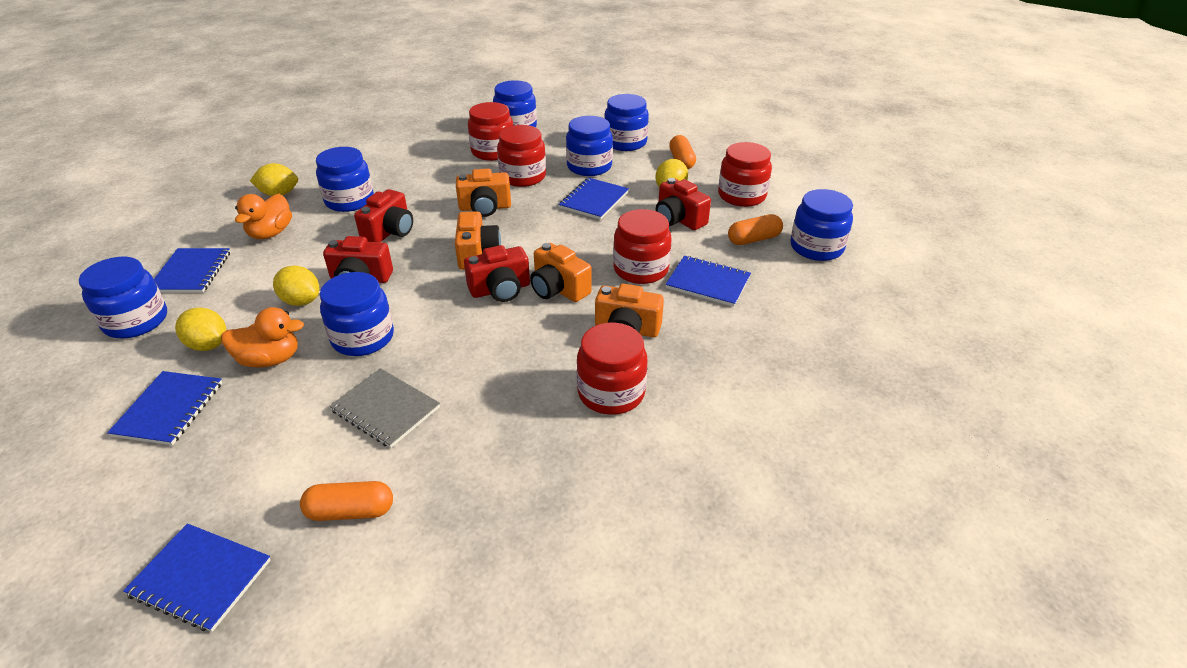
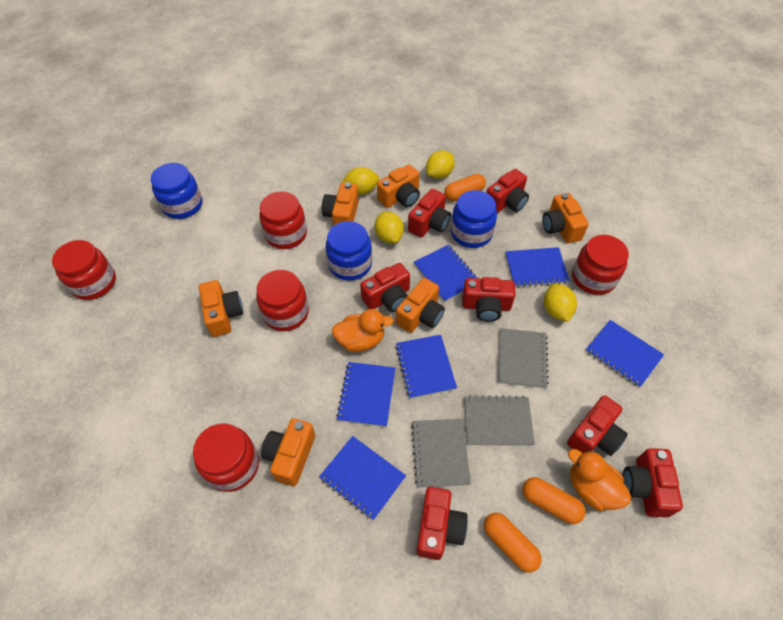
blue jar: [79,257,167,339] [316,147,374,212] [320,272,394,356] [493,80,537,127] [566,116,613,176] [604,94,649,151] [790,189,853,261] = 7 -> [151,163,202,219] [326,221,372,281] [451,190,497,248] = 3
blue notebook: [107,371,222,445] [123,523,271,632] [154,248,230,293] [559,178,629,220] [665,256,751,307] = 5 -> [319,436,406,520] [336,362,395,427] [395,335,457,399] [414,245,479,302] [505,247,570,288] [586,320,664,387] = 6
grey notebook: [330,368,440,448] = 1 -> [411,419,471,488] [464,395,535,446] [498,328,549,388] = 3
orange camera: [455,211,501,270] [456,169,511,217] [530,243,592,302] [595,284,664,337] = 4 -> [199,280,243,337] [261,418,315,486] [322,182,359,226] [377,164,420,208] [396,278,445,333] [542,193,589,243] = 6
red camera: [323,236,393,283] [354,189,413,242] [464,245,530,302] [656,178,711,230] = 4 -> [360,263,410,312] [408,189,451,237] [417,487,468,560] [463,277,515,322] [486,169,529,213] [567,395,628,456] [623,448,683,517] = 7

